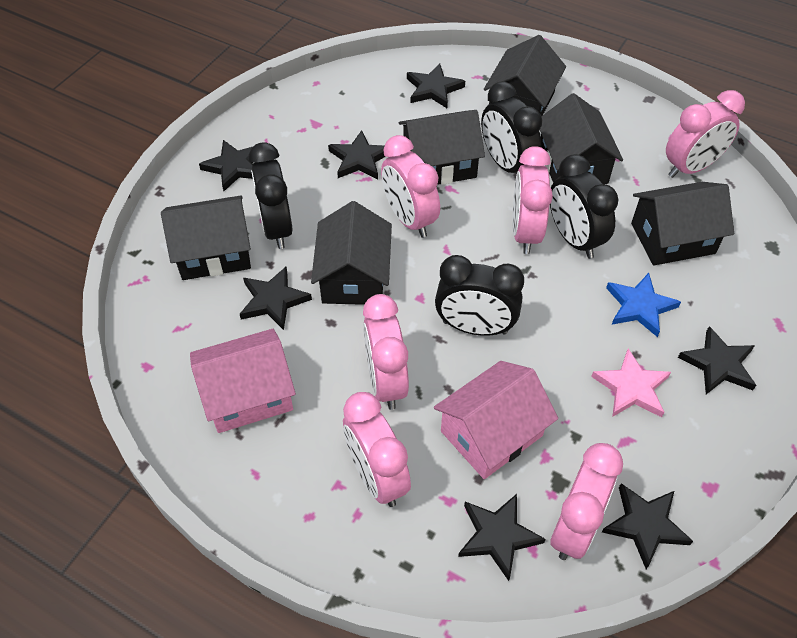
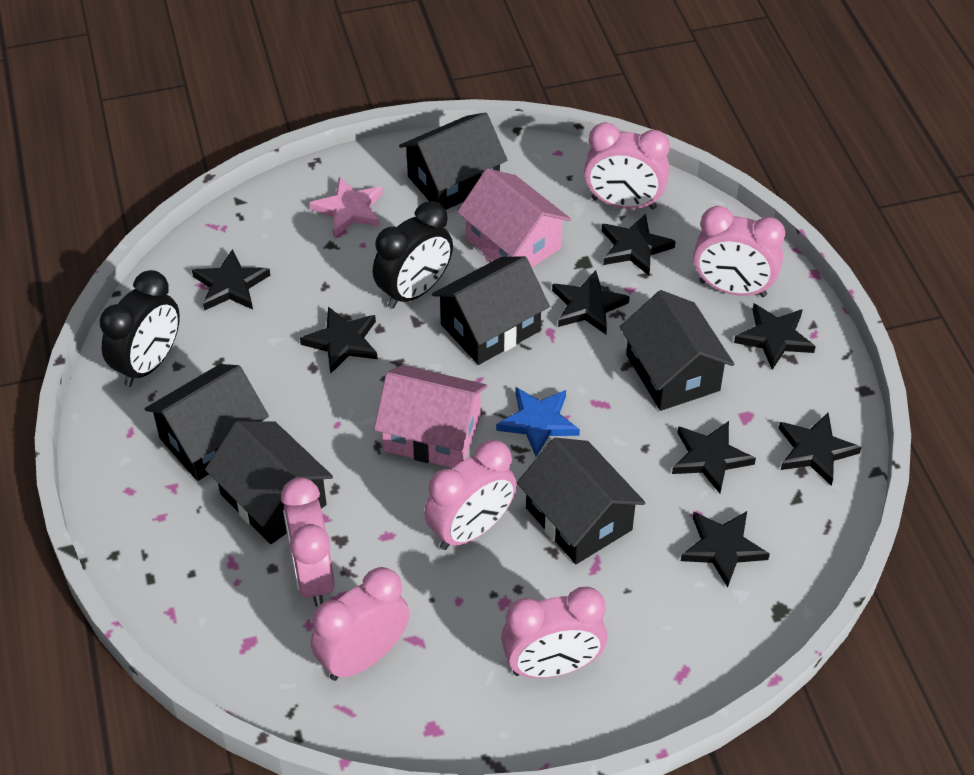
black clock: [249,142,293,249] [435,255,524,336] [481,81,542,173] [550,154,619,259] = 4 -> [99,270,180,387] [373,201,453,309] = 2
black star: [199,140,253,191] [240,267,312,330] [328,130,385,179] [407,63,465,108] [458,494,546,581] [602,483,693,569] [678,326,756,394] = 7 -> [192,249,270,311] [300,307,377,374] [552,270,630,334] [601,214,676,275] [672,421,756,493] [681,511,770,588] [734,304,816,370] [779,412,861,486] = 8

